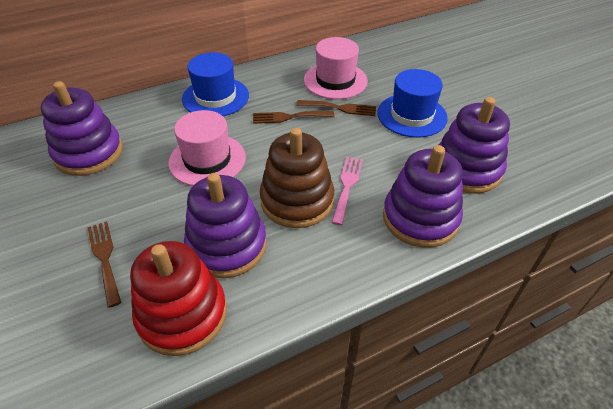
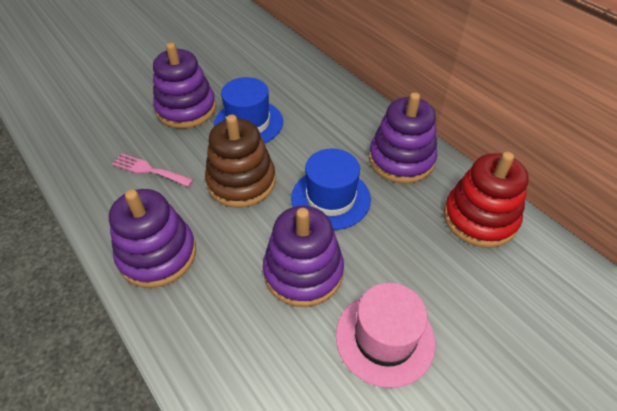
brown fork: [88,221,121,308] [253,111,334,124] [296,100,376,116] = 3 -> none = 0
pink hat: [168,110,246,186] [304,37,368,99] = 2 -> [336,283,435,388] = 1

